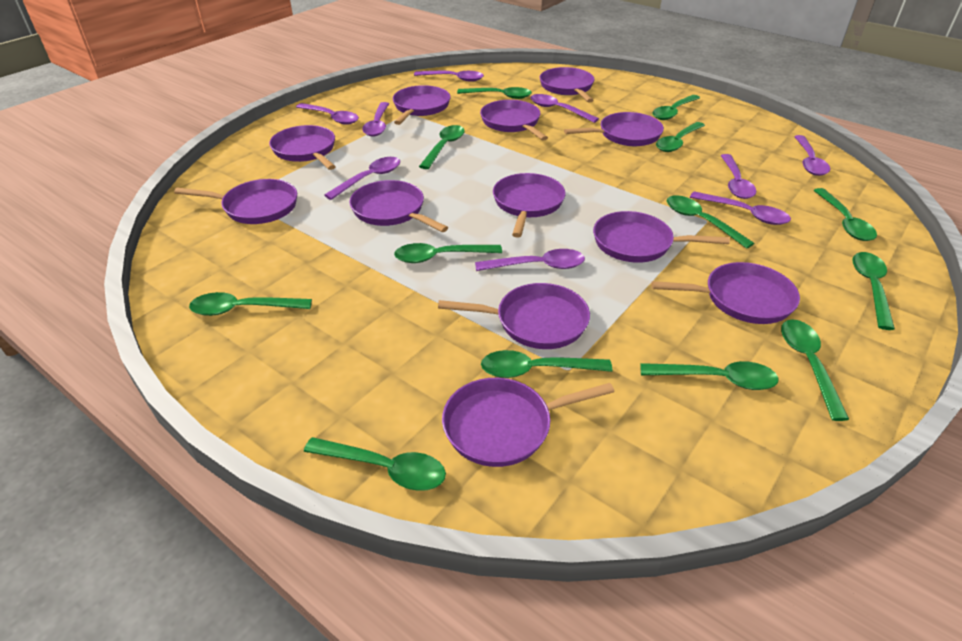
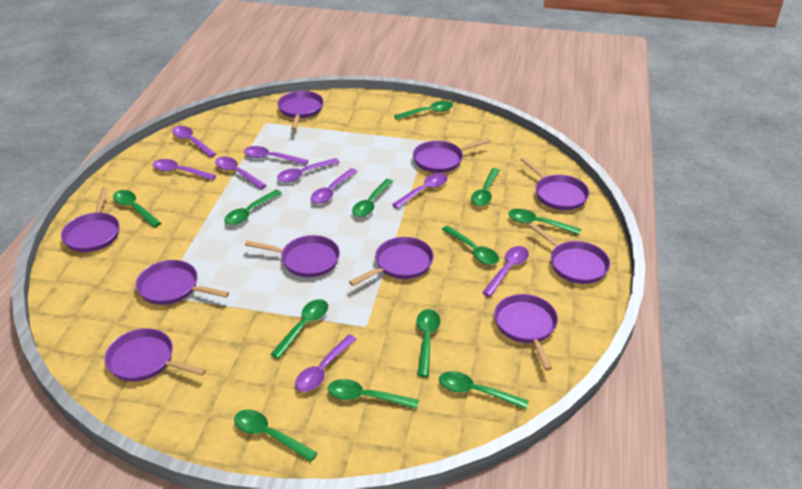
green spoon: [189,292,312,316] [304,437,446,491] [394,243,502,263] [419,125,465,169] [457,87,532,99] [481,350,612,378] [640,361,778,390] [652,95,700,120] [656,122,705,152] [667,195,754,249] [781,319,849,421] [814,188,877,241] [852,252,895,330] = 13 -> [113,190,161,228] [224,190,282,225] [234,409,318,462] [270,299,328,359] [328,379,419,409] [352,179,393,217] [394,101,453,120] [416,309,440,377] [439,371,529,409] [442,225,499,265] [471,168,500,206] [508,209,581,235] = 12
purple pan: [174,179,297,224] [269,125,336,170] [349,180,448,232] [393,85,451,125] [438,283,590,349] [442,378,615,467] [480,100,548,141] [493,173,565,238] [540,67,594,102] [564,112,664,146] [593,211,730,263] [651,262,800,324] = 12 -> [61,187,120,252] [105,328,206,382] [136,260,229,305] [245,235,340,277] [277,91,324,130] [349,237,434,286] [413,138,491,173] [494,294,558,371] [520,157,589,210] [529,223,610,284] = 10

